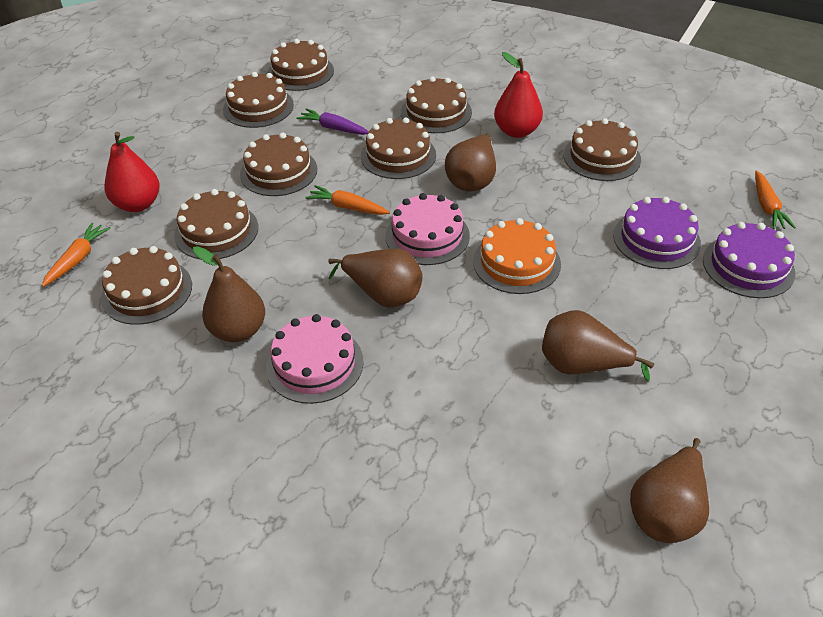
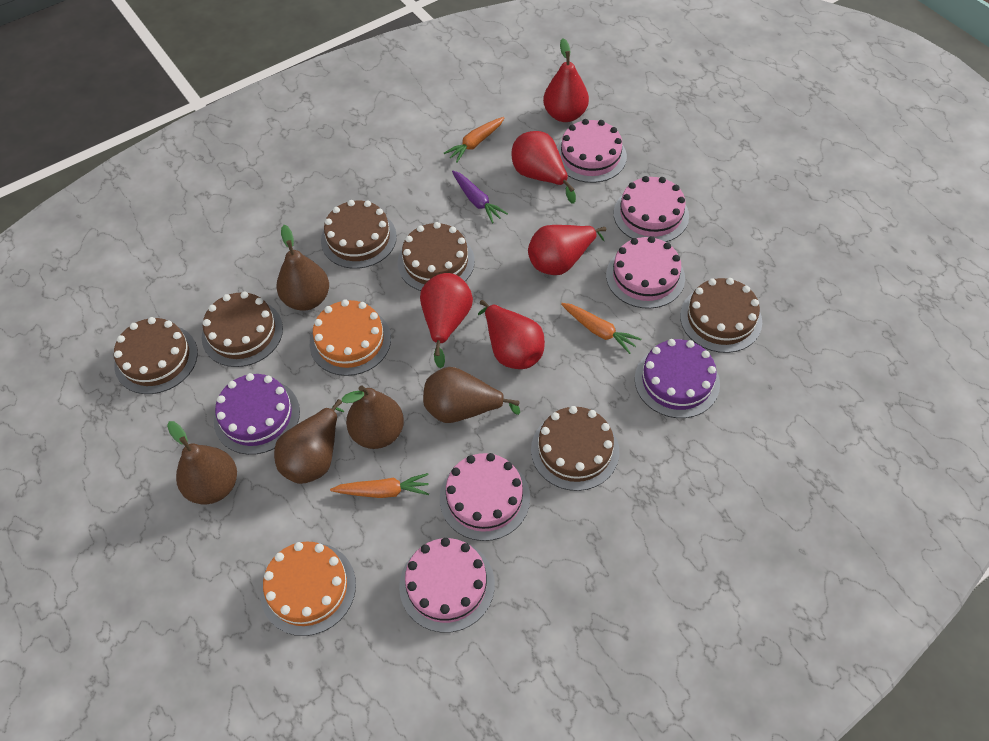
brown cake: [101,246,192,325] [174,189,258,259] [223,72,294,128] [240,133,317,196] [267,39,334,91] [361,118,436,179] [401,76,472,133] [564,118,641,181] = 8 -> [114,317,198,394] [202,292,283,367] [321,200,397,269] [398,222,475,291] [531,406,619,491] [680,278,762,353] = 6
orange cake: [473,218,561,294] = 1 -> [260,542,356,636] [310,299,391,376] = 2
pink cake: [266,314,364,404] [386,193,470,265] = 2 -> [399,538,495,633] [440,453,530,541] [557,119,627,183] [606,236,685,309] [614,176,689,242] = 5
red pear: [105,132,160,212] [494,52,543,138] = 2 -> [420,273,473,368] [478,300,545,369] [512,131,576,203] [528,225,606,275] [543,38,589,122] = 5

